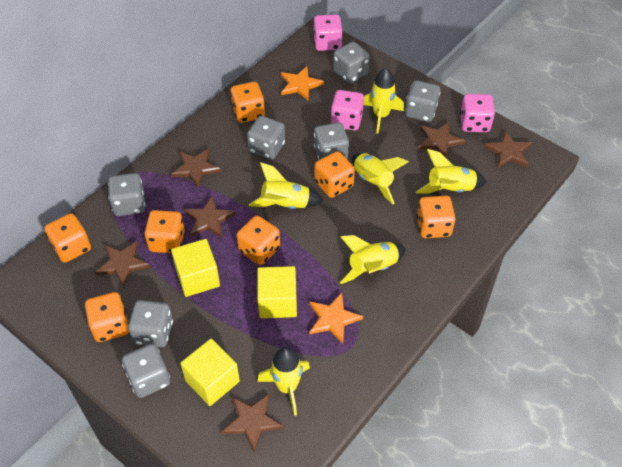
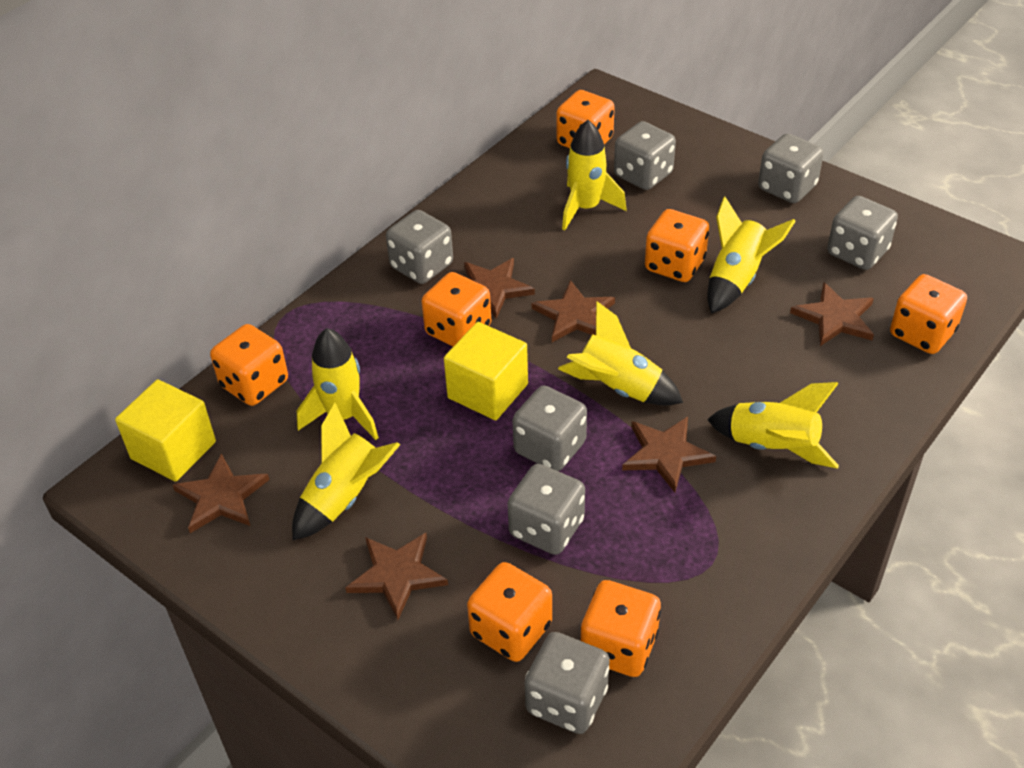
orange star: [281,66,324,100] [309,293,363,343] = 2 -> none = 0
pink dice: [313,14,342,51] [330,90,364,131] [460,94,495,132] = 3 -> none = 0
yellow cube: [171,239,220,297] [180,339,240,406] [257,266,297,318] = 3 -> [115,379,216,482] [444,322,528,420] = 2

